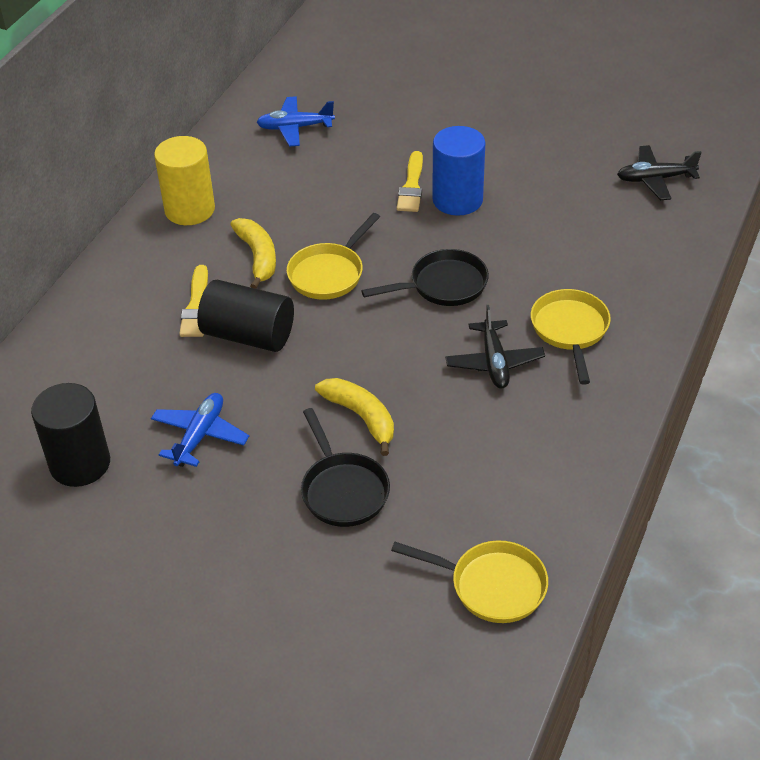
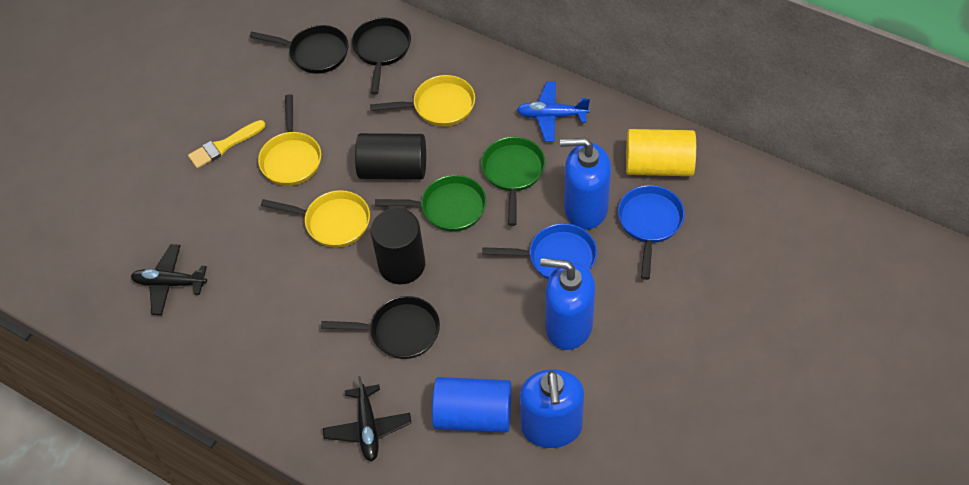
black pan: [301,408,390,527] [361,249,489,306] = 2 -> [249,25,349,74] [321,296,440,359] [352,17,411,95] = 3
blue pan: none = 0 -> [482,223,597,279] [618,185,685,280] = 2
blue plane: [151,393,249,467] [257,96,335,147] = 2 -> [517,81,590,142] = 1
blue soap dispenser: none = 0 -> [520,369,584,448] [540,258,595,350] [560,138,611,230] = 3
green pan: none = 0 -> [375,175,487,232] [481,137,546,226] = 2
yellow banana: [230,218,276,289] [315,378,394,456] = 2 -> none = 0
yellow brush: [179,265,208,337] [397,151,423,212] = 2 -> [188,120,265,168] = 1

